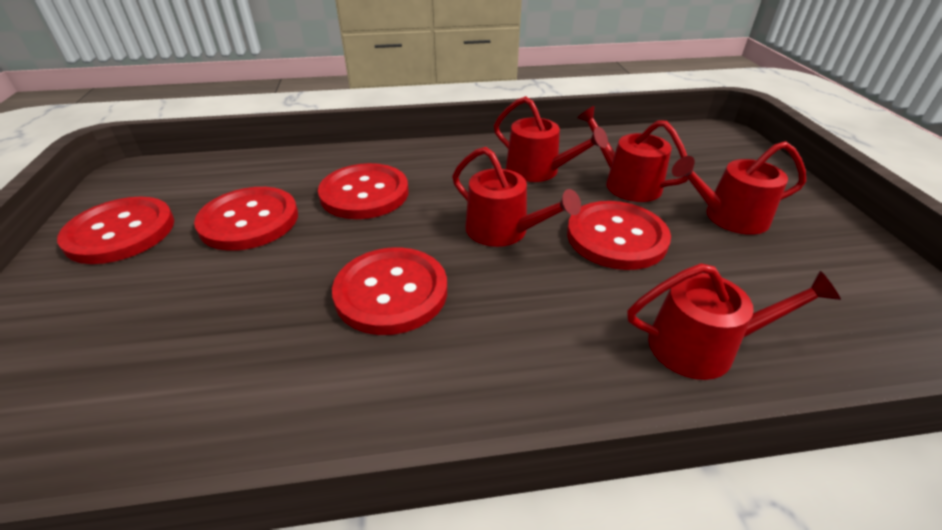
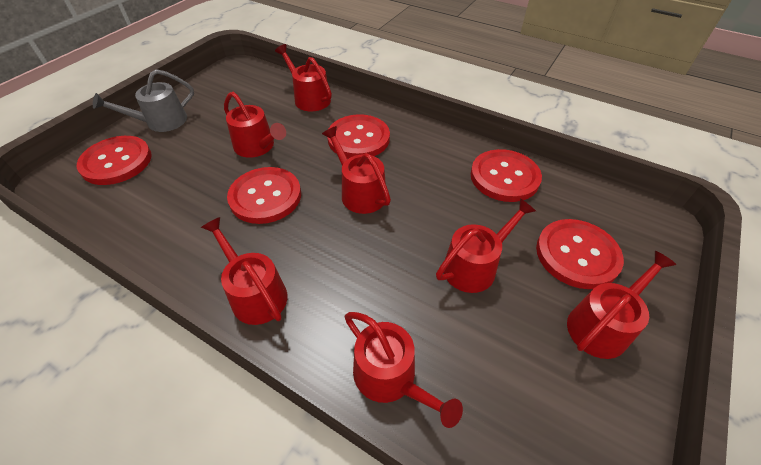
grey watering can: none = 0 -> [93,69,194,132] = 1
red watering can: [452,147,581,247] [494,96,608,182] [577,106,688,202] [627,263,841,380] [672,141,806,235] = 5 -> [201,217,287,325] [224,92,286,158] [275,44,332,112] [322,126,391,214] [345,312,463,428] [436,198,536,293] [567,251,677,359] = 7

